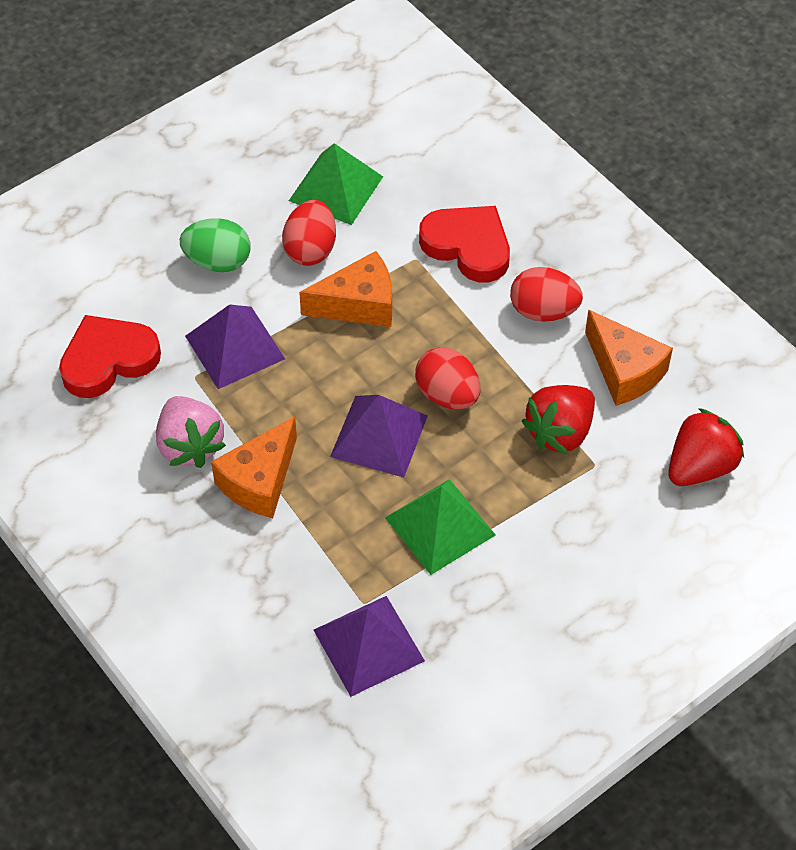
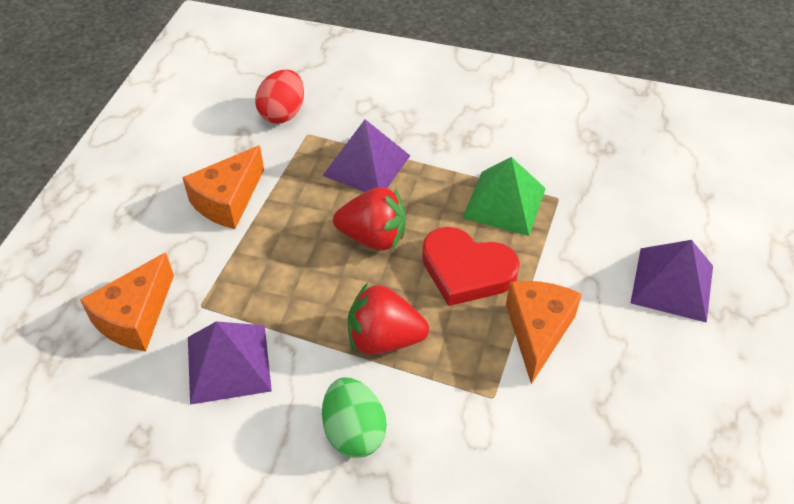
green pyramid: [289,143,383,225] [385,479,496,575] = 2 -> [463,157,546,236] = 1
pink strawberry: [156,396,226,468] = 1 -> none = 0
red egg: [282,200,336,266] [415,347,480,409] [510,267,583,322] = 3 -> [255,70,304,123] = 1
red heart: [59,315,161,398] [419,206,510,283] = 2 -> [422,227,520,306] = 1

